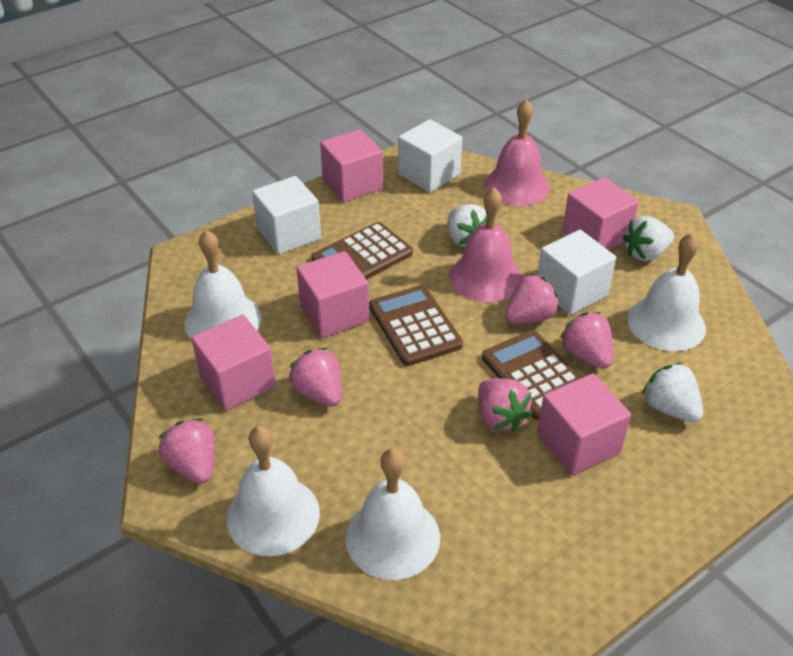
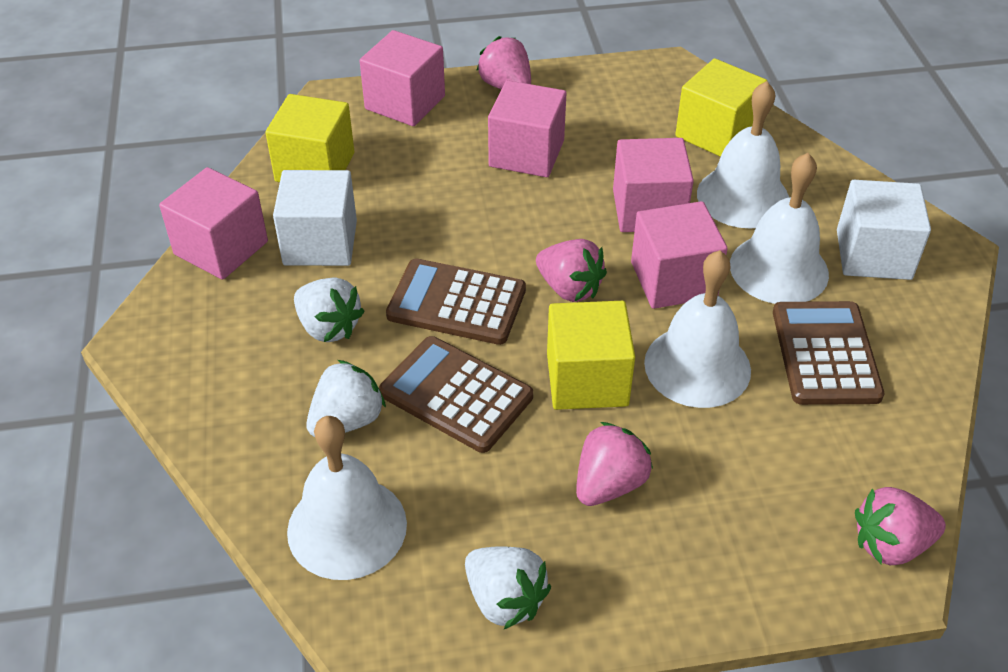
pink bell: [449,187,522,302] [484,99,550,206] = 2 -> none = 0
pink strawberry: [159,418,215,484] [288,348,342,406] [478,378,532,432] [505,273,559,324] [560,312,613,369] = 5 -> [476,36,531,89] [536,239,607,302] [576,422,653,506] [855,487,946,565] = 4
white cube: [252,176,321,255] [398,119,462,192] [537,230,616,315] = 3 -> [273,170,357,266] [837,180,931,280] = 2
yellow cube: none = 0 -> [265,94,354,182] [547,301,635,410] [675,58,768,157] = 3

